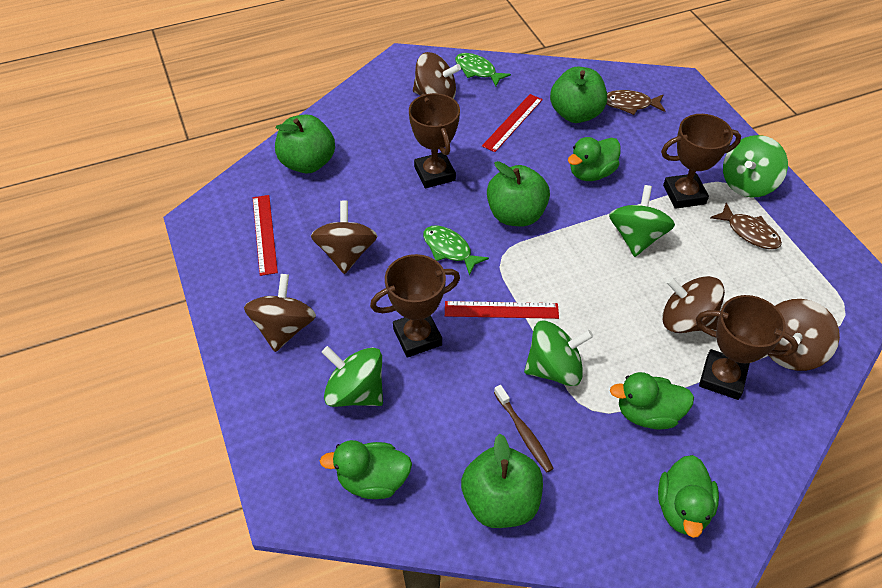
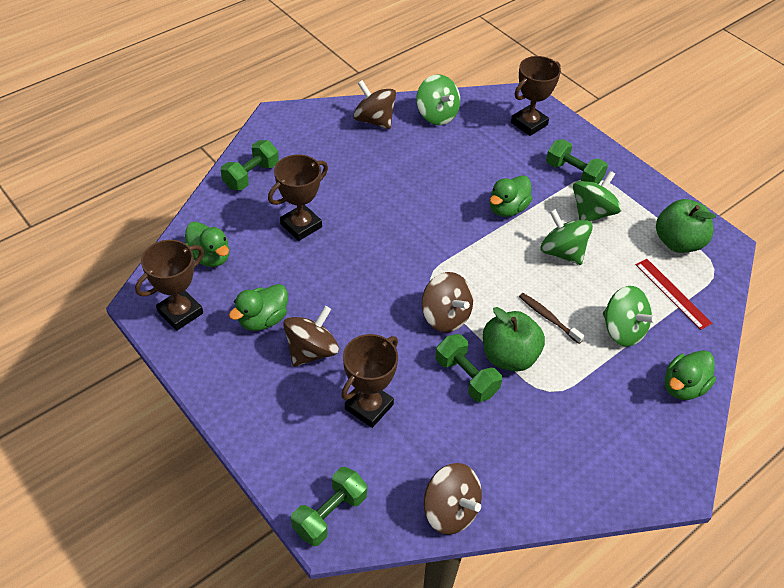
brown fish: [606,90,665,115] [710,203,782,249] = 2 -> none = 0
brown spinning top: [244,274,316,352] [311,201,377,274] [413,52,461,99] [662,276,725,333] [767,299,840,371] = 5 -> [283,306,339,367] [353,80,396,129] [422,272,473,333] [424,463,482,535] = 4
green apple: [275,114,335,173] [461,434,543,528] [487,161,550,226] [550,67,607,123] = 4 -> [483,307,545,371] [656,199,716,253] = 2
green dumbbell: none = 0 -> [221,140,279,190] [291,467,367,546] [435,334,502,402] [546,139,608,184] = 4
green fish: [423,225,489,276] [455,53,511,87] = 2 -> none = 0
red ruler: [253,195,278,276] [445,301,559,319] [482,94,543,152] = 3 -> [635,259,712,330] = 1

